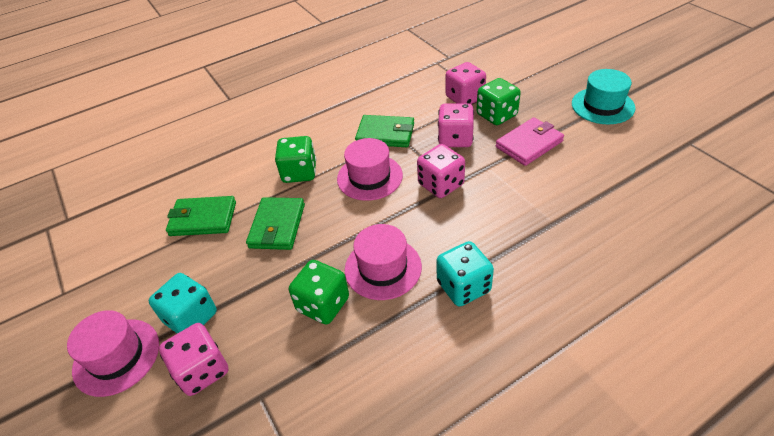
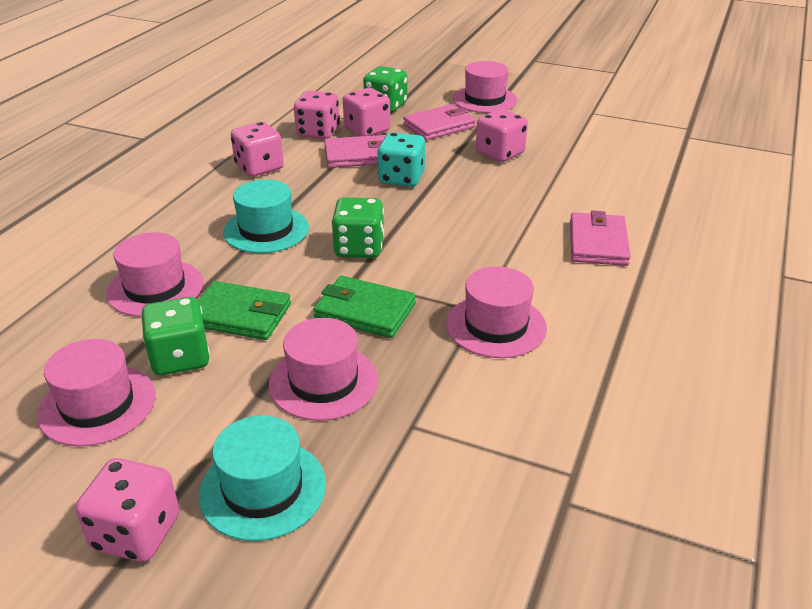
green wallet: [166,196,236,236] [246,197,305,250] [355,115,414,147] = 3 -> [198,281,291,340] [314,276,416,338] = 2
pink dice: [159,323,229,396] [417,144,465,198] [438,103,474,147] [445,62,486,104] = 4 -> [75,458,179,562] [231,122,284,177] [294,91,340,139] [343,88,390,136] [476,109,528,162] = 5
pink hat: [67,310,159,397] [337,138,403,201] [345,224,422,300] = 3 -> [37,339,156,446] [106,232,203,317] [269,318,378,421] [446,266,547,358] [453,61,517,113] = 5
pink wallet: [496,117,564,166] = 1 -> [324,135,386,168] [403,104,476,140] [570,210,631,266] = 3
turquoise dice: [149,273,217,334] [436,241,494,307] = 2 -> [377,132,425,187] = 1
turquoise hat: [572,69,636,124] = 1 -> [198,415,326,541] [223,179,309,253] = 2

